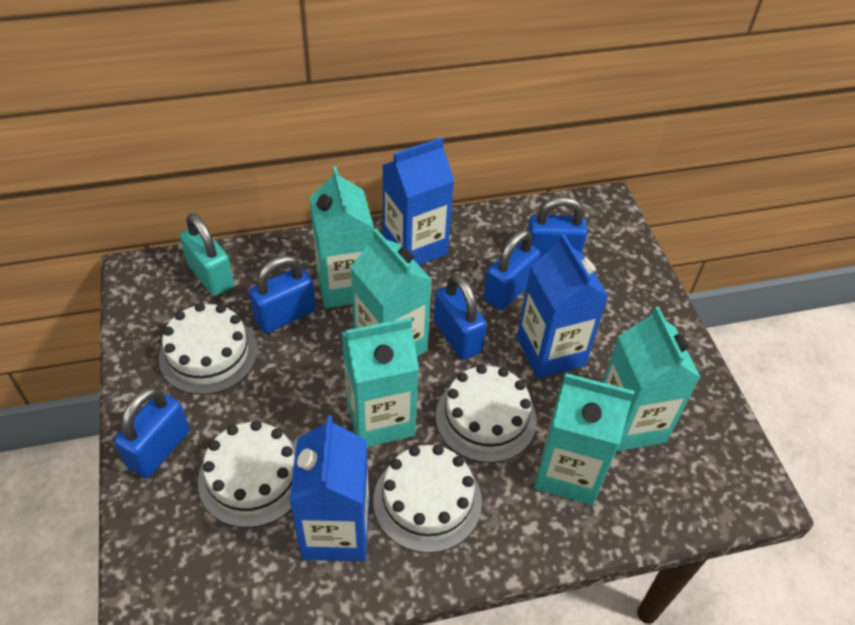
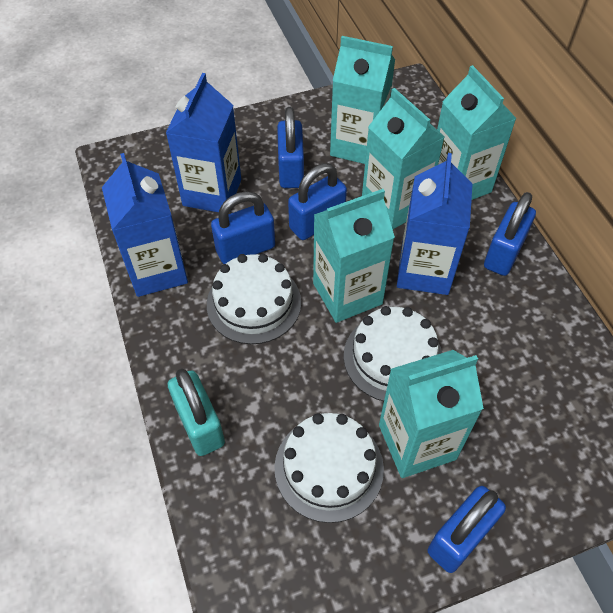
white cake: [159,303,258,395] [198,420,296,528] [373,445,482,553] [436,364,537,463] = 4 -> [207,254,301,344] [274,413,384,523] [344,306,442,401] = 3

